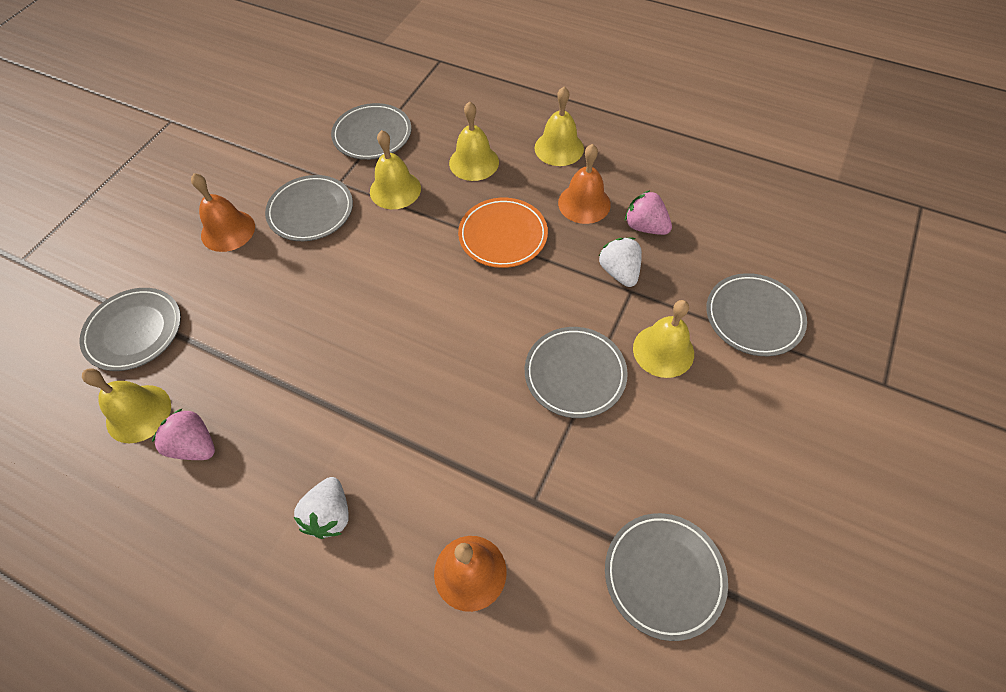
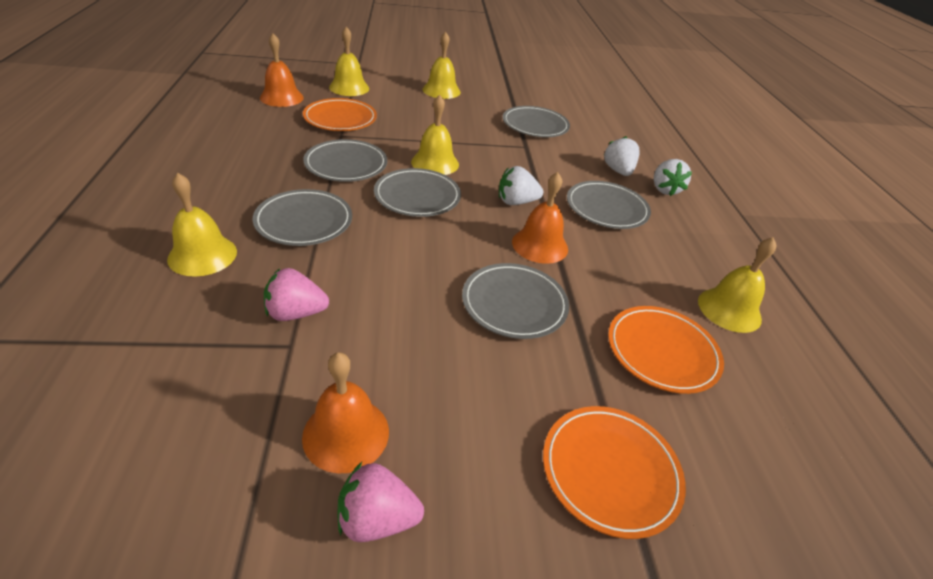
orange plate: [458,198,548,268] = 1 -> [303,98,377,131] [543,406,686,539] [608,306,724,394] = 3
white strawberry: [294,477,348,539] [599,238,642,287] = 2 -> [499,166,543,205] [604,136,640,176] [654,159,692,196] = 3

